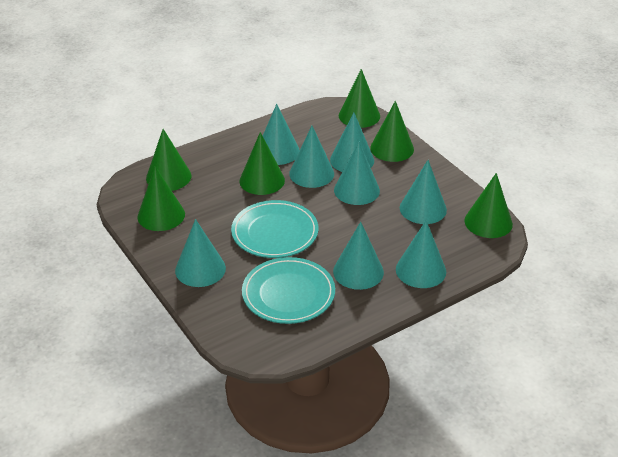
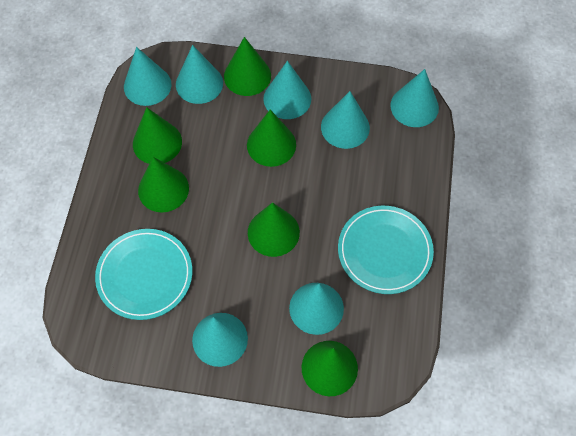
turquoise cone: [175,219,226,287] [263,104,300,165] [289,126,334,188] [330,112,374,172] [333,222,384,290] [334,142,380,205] [396,221,446,288] [400,160,447,224] = 8 -> [124,47,171,106] [176,45,223,104] [192,313,248,367] [263,61,311,119] [289,283,344,335] [321,91,370,149] [390,69,439,127] = 7

